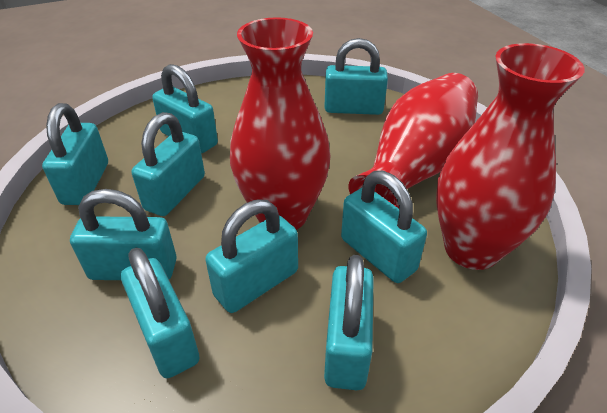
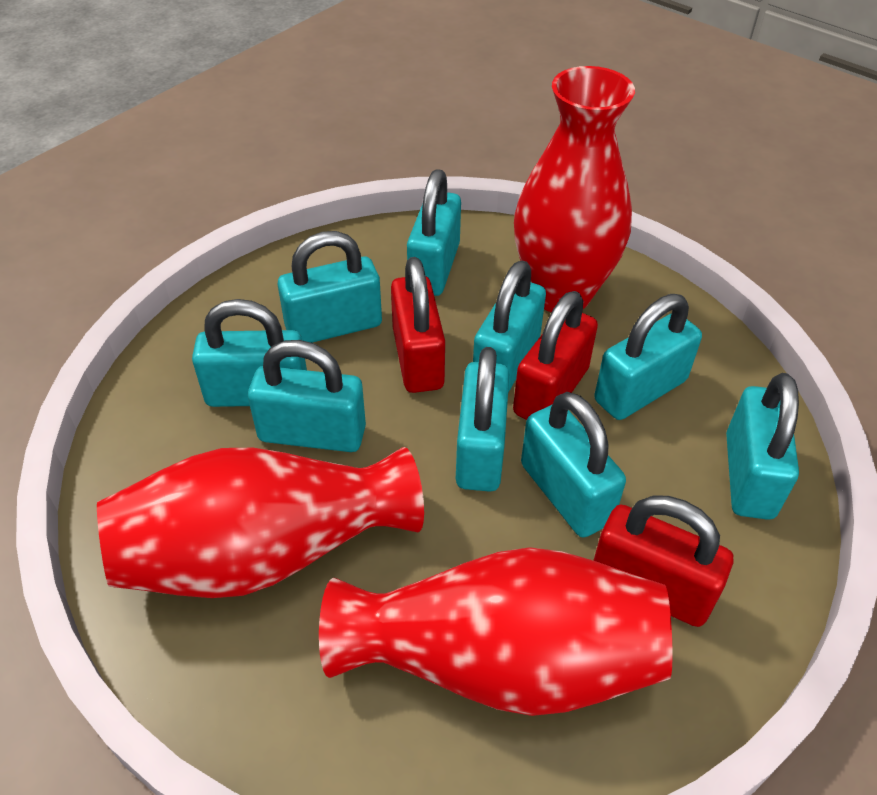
red padlock: none = 0 -> [391,257,445,393] [513,291,598,420] [593,495,733,627] = 3

